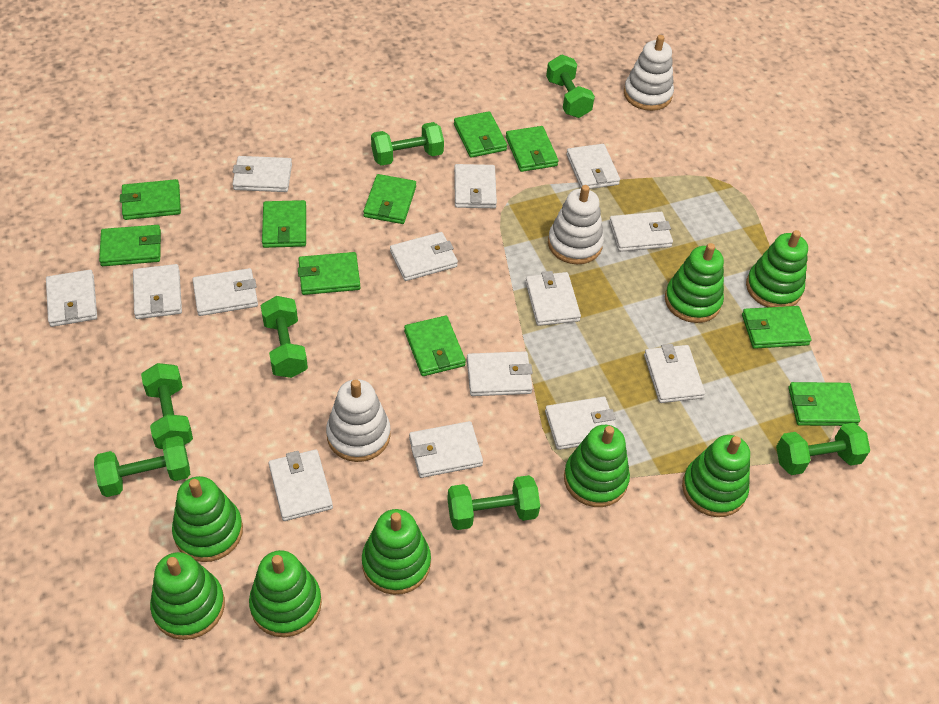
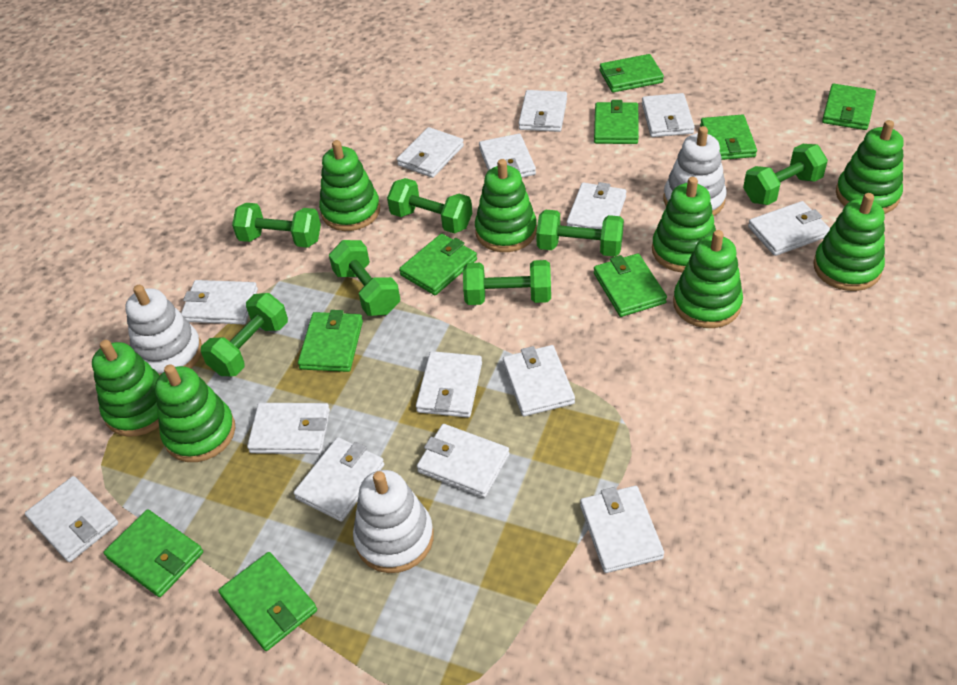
green wallet: [99,225,161,266] [120,179,181,220] [262,200,306,248] [298,252,360,295] [363,174,416,224] [404,316,466,376] [454,111,507,158] [506,126,558,172] [742,306,811,349] [788,382,860,426] = 10 -> [103,509,203,597] [218,552,317,651] [298,310,363,372] [399,233,477,295] [594,100,639,144] [594,253,667,317] [600,54,664,92] [700,114,757,160] [822,84,876,130] = 9

